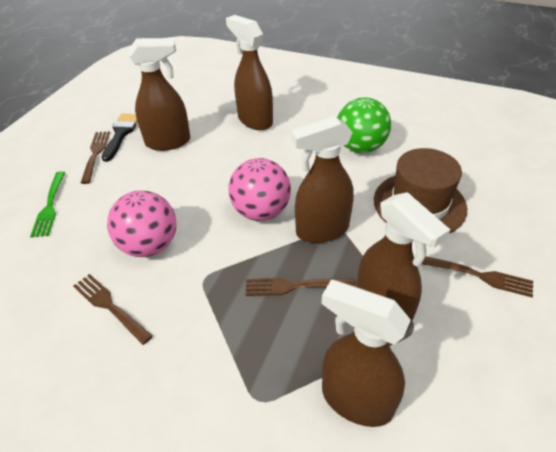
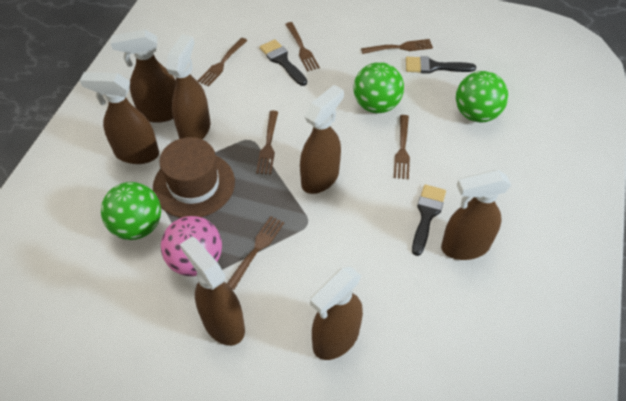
black brush: [102,113,137,162] = 1 -> [260,39,307,86] [406,56,476,74] [412,184,446,256] = 3
brown fork: [73,274,153,345] [81,131,110,184] [246,278,355,296] [422,256,533,297] = 4 -> [198,38,248,87] [227,216,284,290] [256,111,278,175] [285,22,320,72] [361,39,433,54] [394,115,410,179] = 6
brown spray bottle: [128,38,190,151] [226,15,273,130] [291,116,354,243] [321,280,411,427] [357,192,450,332] = 5 -> [80,72,159,164] [111,29,176,123] [166,34,211,139] [180,237,245,346] [300,85,344,194] [310,267,363,360] [441,170,511,260] = 7
green ball: [337,97,391,153] = 1 -> [101,182,161,240] [353,62,404,113] [456,71,508,123] = 3
green fork: [30,171,65,237] = 1 -> none = 0
pink ball: [107,190,176,257] [228,158,291,221] = 2 -> [161,216,222,276] = 1

